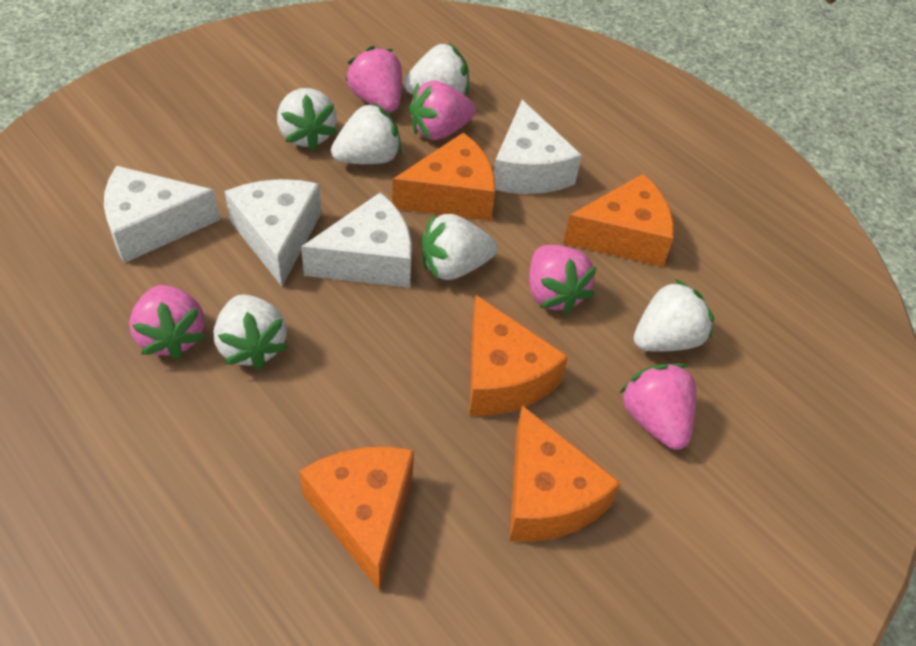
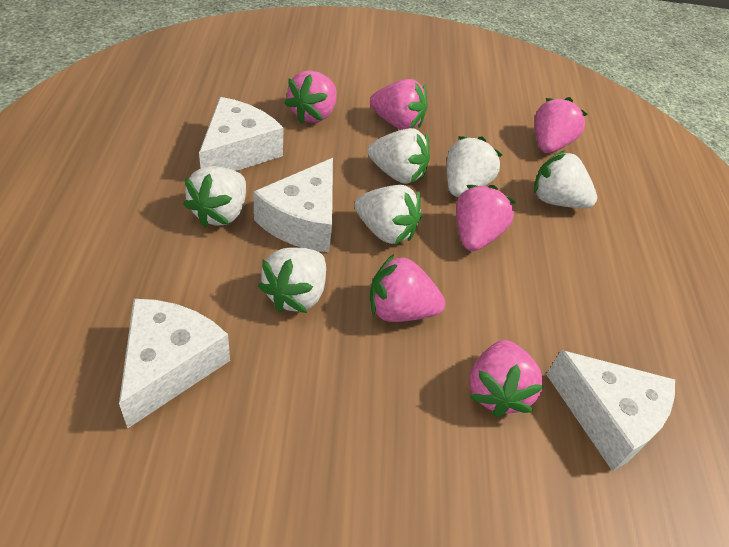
orange cheese: [299,447,414,591] [392,132,495,221] [470,295,568,416] [510,405,621,542] [563,174,674,267] = 5 -> none = 0
pink strawberry: [129,285,206,360] [346,46,402,112] [409,80,476,140] [529,245,596,315] [620,364,696,450] = 5 -> [284,70,337,123] [370,79,427,130] [370,254,446,322] [456,185,516,251] [469,340,544,417] [535,97,587,153] = 6

